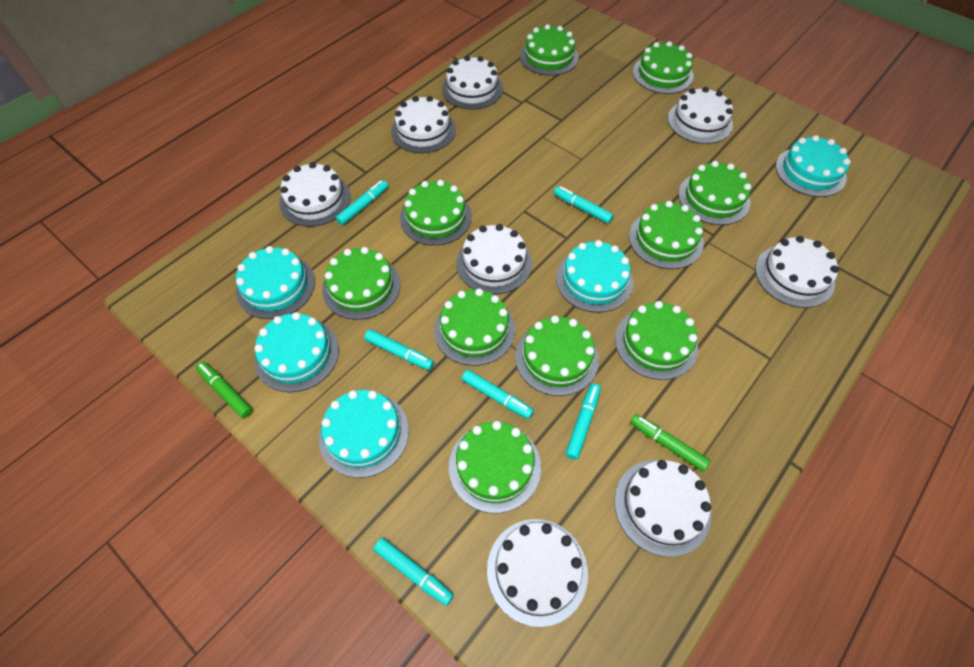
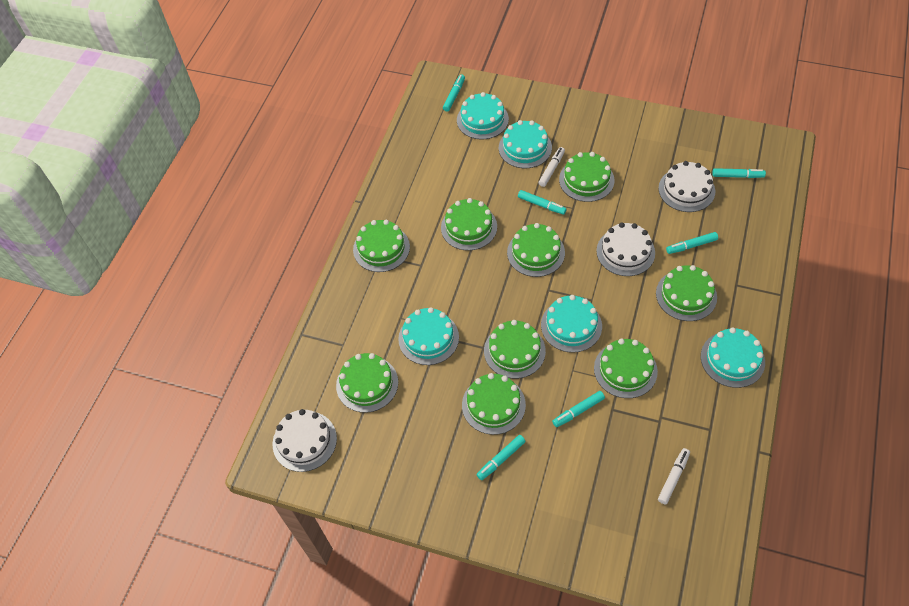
green cake: [322,247,401,320] [400,180,472,246] [434,288,515,366] [449,421,541,513] [515,316,599,396] [520,24,579,76] [615,301,698,380] [629,201,704,269] [633,41,694,94] [678,161,751,225] = 10 -> [336,353,398,413] [353,220,410,272] [441,198,497,251] [462,373,526,435] [484,320,546,379] [507,223,565,277] [559,152,615,202] [594,339,658,398] [656,265,717,321] = 9
green marker: [196,361,252,418] [630,414,710,471] = 2 -> none = 0
white cake: [279,162,351,227] [391,96,456,153] [442,56,503,109] [457,224,532,294] [487,519,588,627] [614,460,712,557] [668,87,733,144] [755,236,839,308] = 8 -> [273,409,337,472] [596,222,655,276] [658,161,715,212] = 3
white marker: none = 0 -> [538,147,565,187] [658,448,690,504] = 2

